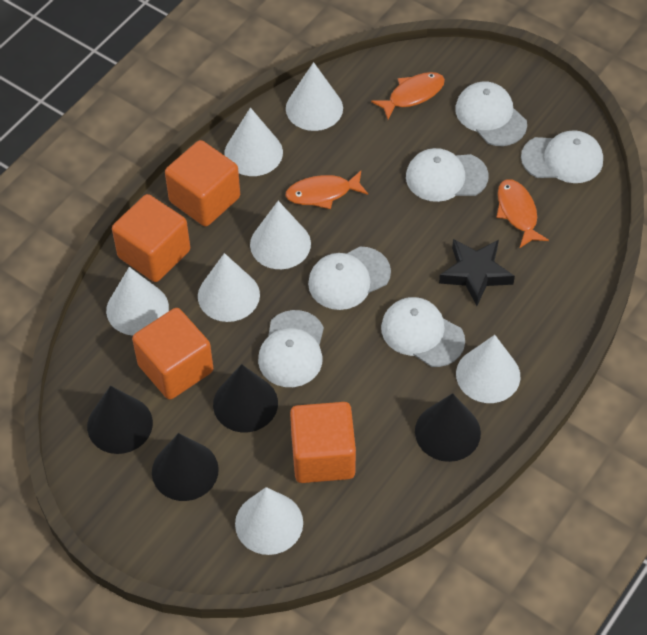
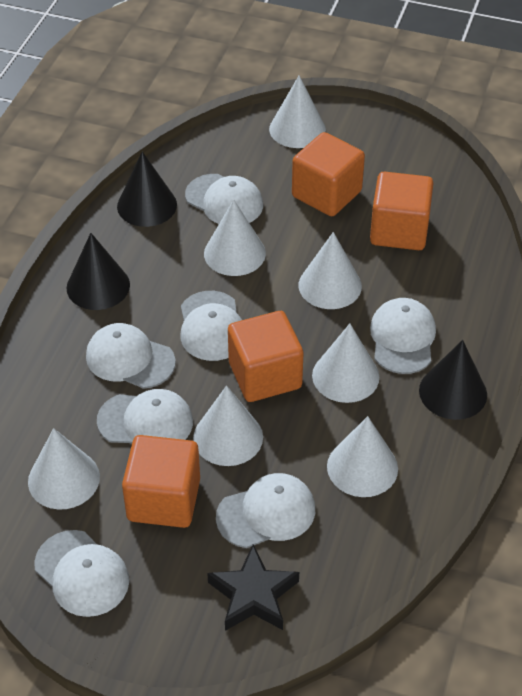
black cone: [87,386,153,454] [152,433,219,501] [213,364,278,432] [415,393,481,462] = 4 -> [66,233,130,310] [117,152,177,227] [419,340,487,420] = 3
orange fish: [285,171,368,209] [371,72,445,120] [496,179,549,248] = 3 -> none = 0
white cap: [258,310,324,387] [308,247,391,310] [381,297,465,367] [406,148,489,202] [455,81,527,146] [521,130,603,183] = 6 -> [34,530,129,617] [86,323,176,389] [97,389,193,443] [181,291,242,361] [185,174,263,224] [216,473,315,548] [370,298,436,374] = 7

